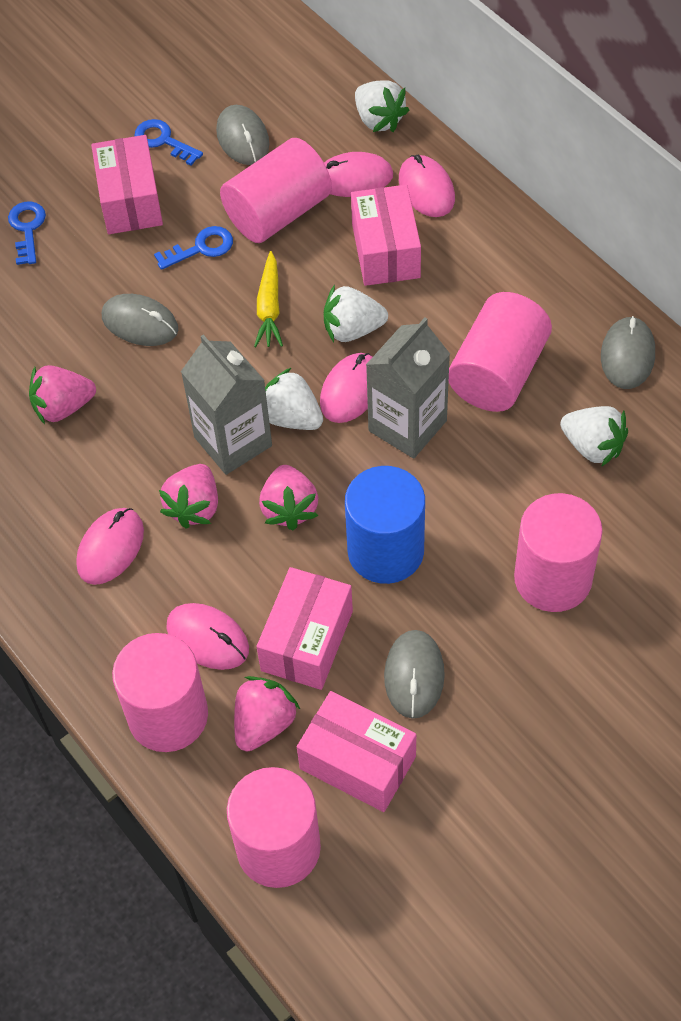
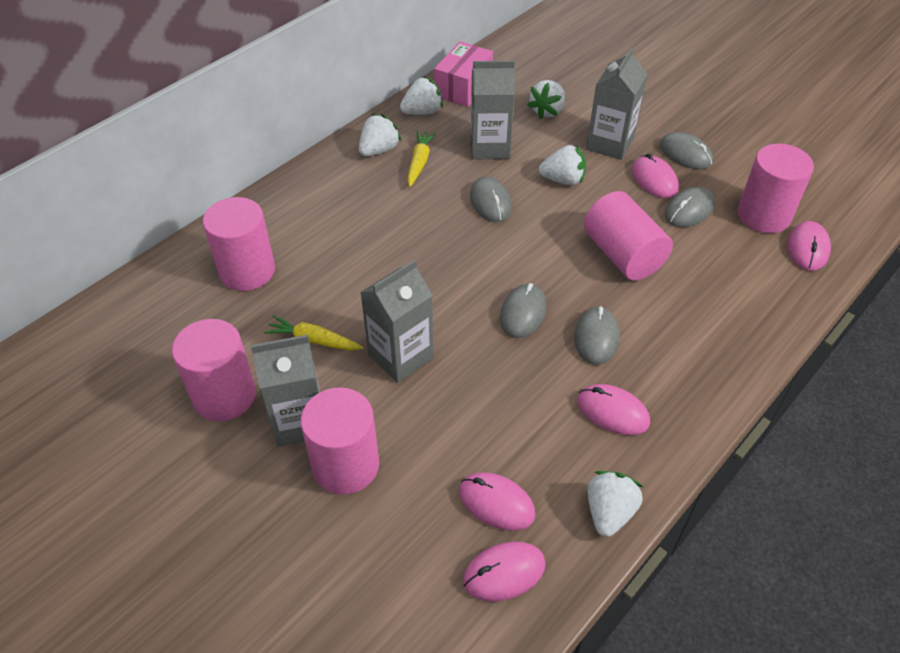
blue cylinder: [345,466,425,584] = 1 -> none = 0
blue key: [8,201,46,265] [135,119,203,166] [154,226,233,270] = 3 -> none = 0
grey carton: [181,335,272,475] [366,318,450,459] = 2 -> [251,335,320,447] [360,260,434,383] [470,61,515,159] [586,48,647,160] = 4
grey mouse: [102,294,178,346] [216,105,269,165] [384,630,445,719] [601,316,655,389] = 4 -> [470,177,512,222] [500,283,546,338] [574,306,620,365] [660,132,713,169] [665,187,715,227] = 5
pink box: [91,135,163,234] [257,567,353,690] [297,691,416,812] [351,185,421,286] = 4 -> [434,41,493,107] = 1
pink strawberry: [29,365,96,424] [159,464,218,528] [234,676,300,751] [259,465,318,530] = 4 -> none = 0
white strawberry: [265,368,323,430] [324,285,388,342] [355,80,409,132] [560,406,628,467] = 4 -> [359,114,402,156] [400,76,443,115] [528,80,565,119] [539,144,586,185] [587,471,643,537] = 5
yellow carrot: [254,251,283,347] = 1 -> [264,315,364,351] [407,131,436,187] = 2

